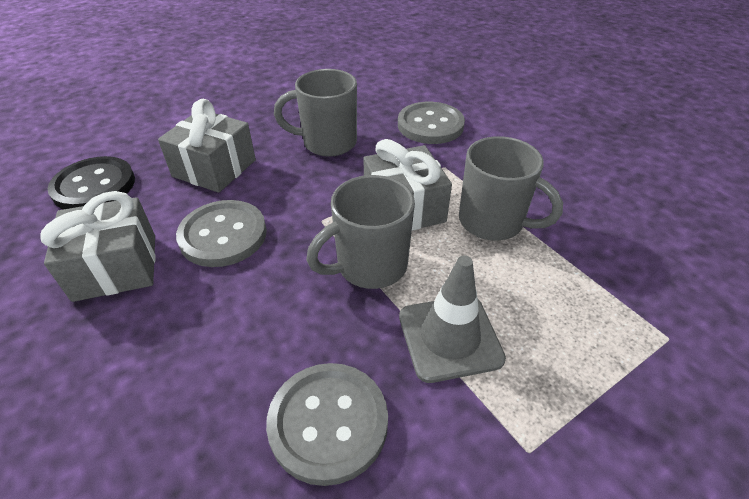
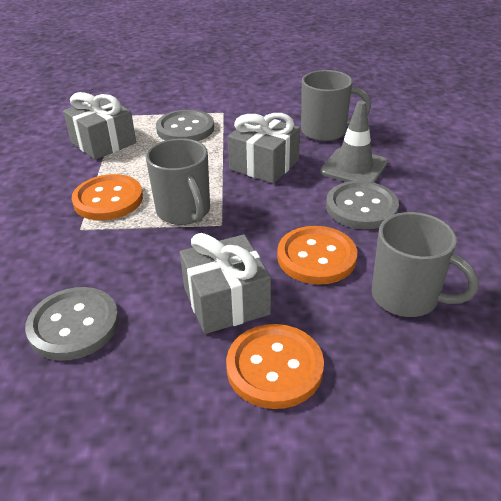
black button: [48,156,135,210] = 1 -> none = 0
orange button: none = 0 -> [72,174,143,221] [226,324,324,409] [277,226,357,285] = 3

